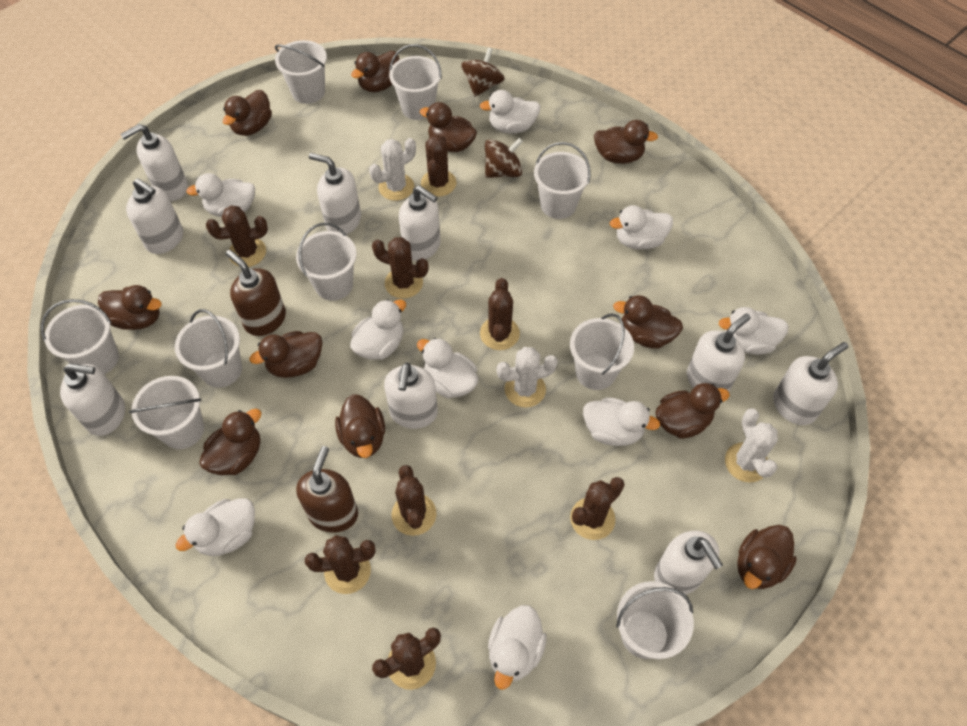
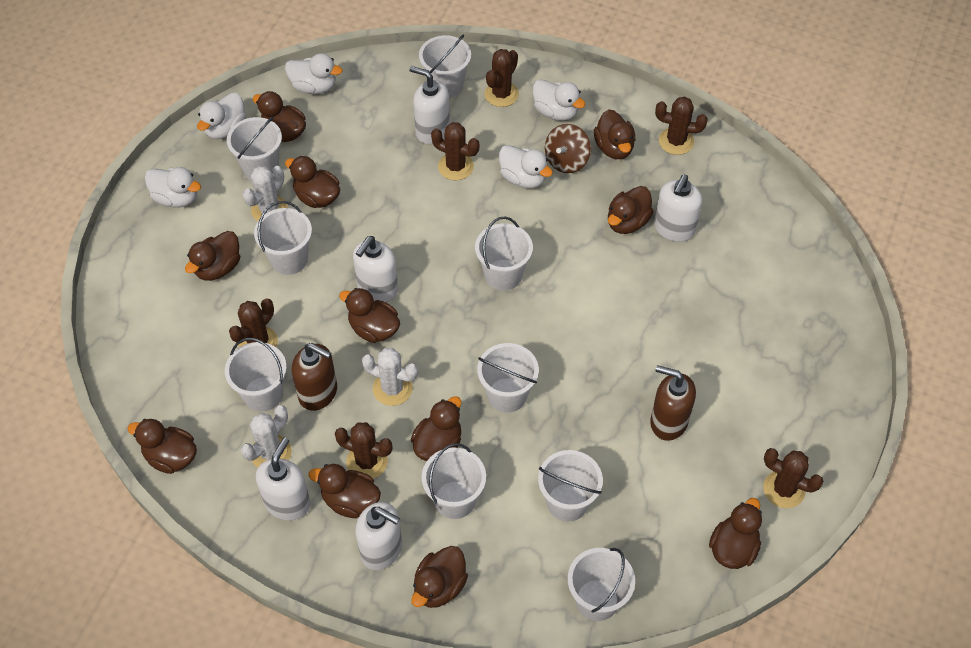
brown cactus: [206,206,268,267] [305,535,376,594] [372,237,429,299] [372,627,441,690] [391,465,436,536] [421,134,456,197] [480,278,520,350] [570,477,624,540] = 8 -> [229,298,278,347] [335,422,393,479] [431,122,479,180] [484,49,519,107] [655,97,708,155] [763,448,824,508] = 6
brown spinning top: [461,48,505,97] [485,138,523,178] = 2 -> [545,124,591,173] = 1
white duck: [176,498,255,556] [186,173,255,217] [350,299,406,360] [417,338,478,398] [480,90,540,134] [488,605,547,689] [583,397,660,446] [610,205,673,250] [719,307,788,355] = 9 -> [145,167,201,208] [197,93,246,139] [285,53,342,94] [499,145,553,188] [533,79,585,121] = 5
white soap dispenser: [60,363,125,436] [120,124,188,201] [126,178,183,254] [309,153,361,234] [384,362,438,429] [399,185,441,261] [654,531,723,595] [687,314,751,392] [773,342,848,425] = 9 -> [256,437,310,520] [353,236,398,302] [355,502,402,570] [409,66,450,144] [654,175,702,242] = 5

